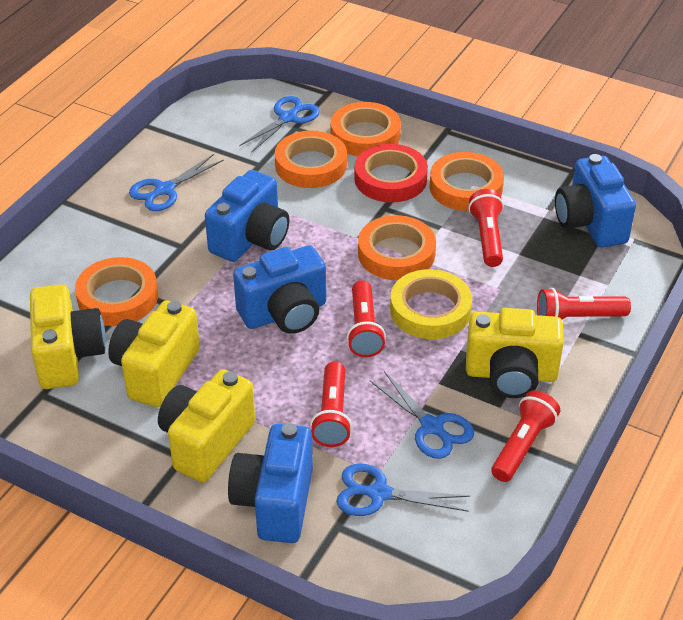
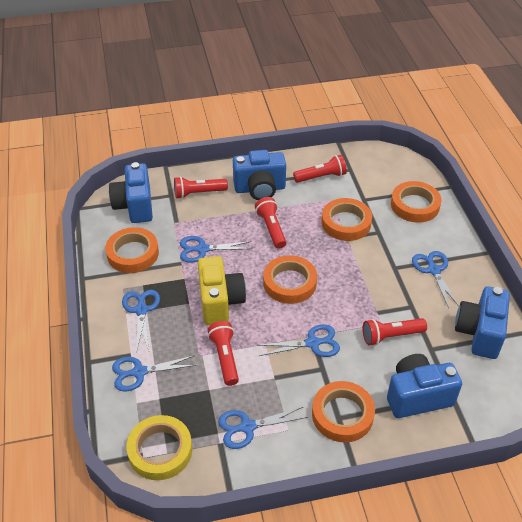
blue scissors: [129,154,224,211] [239,96,320,153] [336,463,470,516] [370,371,474,459] = 4 -> [112,355,197,392] [122,290,160,353] [180,236,253,263] [218,407,308,449] [259,324,340,357] [412,251,459,308] = 6
red tape: [354,144,428,203] = 1 -> none = 0
yellow camera: [30,284,106,389] [108,300,200,407] [158,369,255,482] [466,308,564,398] = 4 -> [198,256,246,325] = 1

